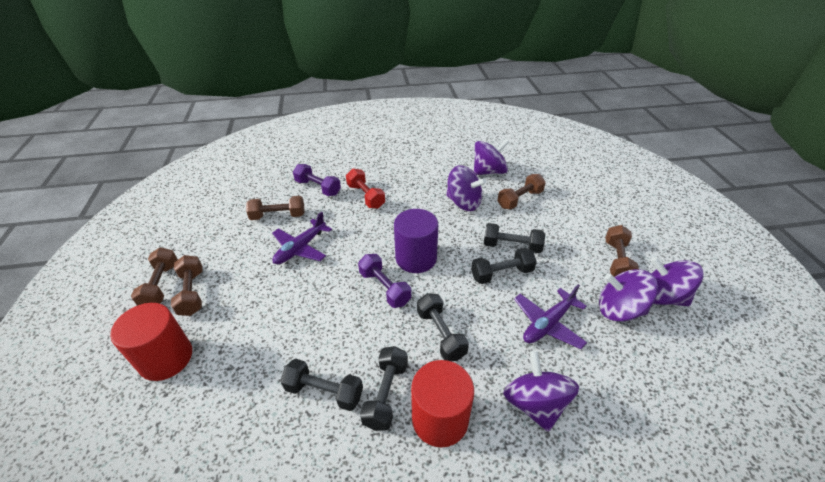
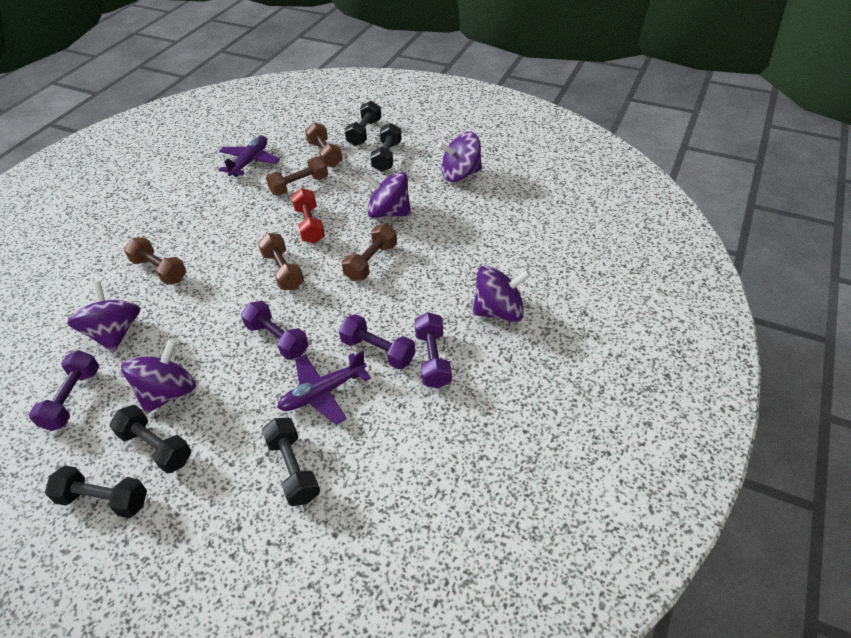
purple cylinder: [394,209,438,273] = 1 -> none = 0
purple dumbbell: [293,164,341,196] [358,254,411,308] = 2 -> [29,350,99,431] [241,301,309,360] [339,314,415,370] [414,312,452,389] = 4
red cylinder: [110,303,192,381] [411,360,474,447] = 2 -> none = 0

